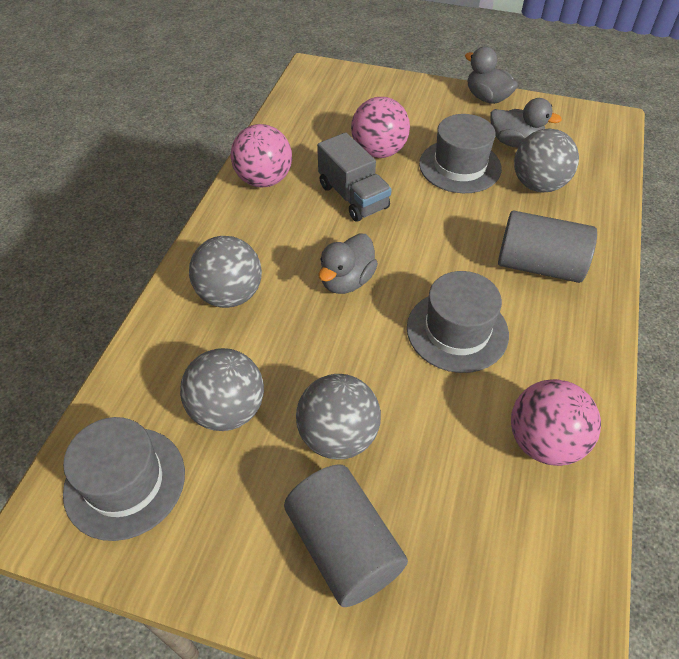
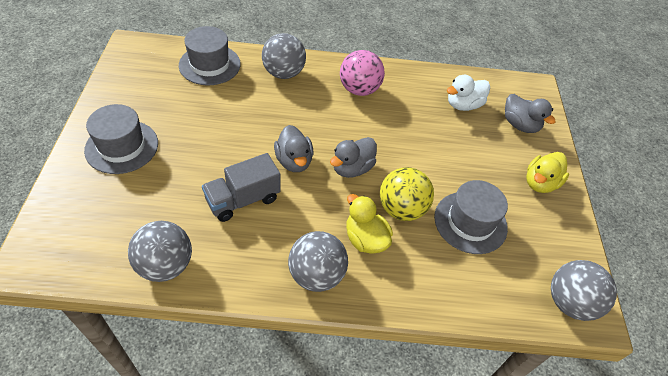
grey cylinder: [284,464,408,607] [498,211,597,283] = 2 -> none = 0
pink ball: [231,124,292,188] [351,97,410,158] [511,379,601,466] = 3 -> [340,50,385,96] = 1
white duck: none = 0 -> [447,75,490,111] = 1
yellow ball: none = 0 -> [380,167,434,221] = 1
yellow duck: none = 0 -> [346,194,393,254] [526,152,569,193] = 2

